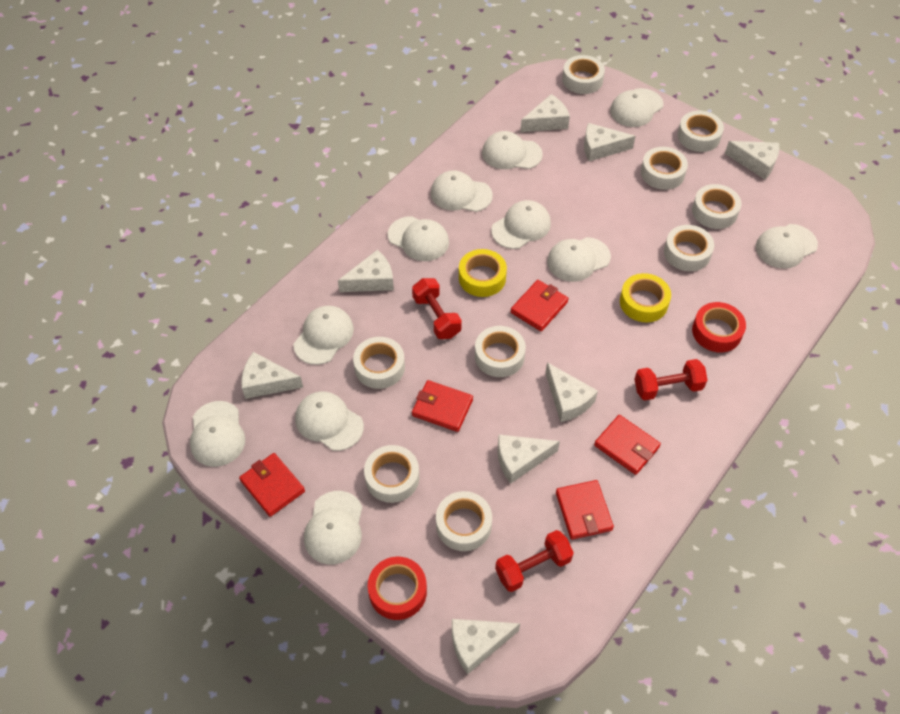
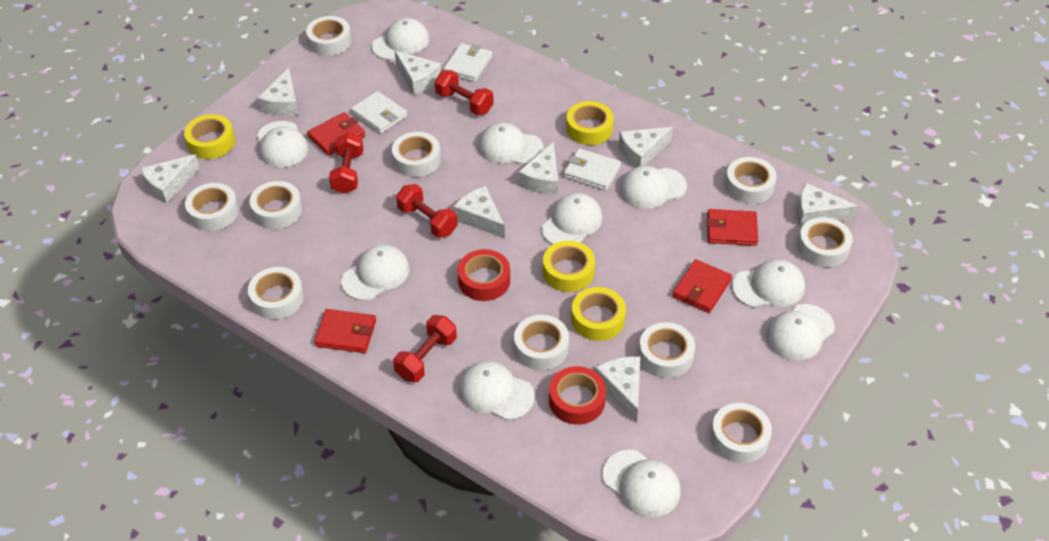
red dumbbell: [412,278,462,339] [495,530,574,592] [634,359,707,400] = 3 -> [329,132,363,194] [393,315,457,382] [396,184,458,238] [435,70,494,115] = 4
red wallet: [239,453,305,517] [412,380,473,432] [511,280,568,331] [556,480,614,540] [594,415,661,475] = 5 -> [307,112,365,156] [314,309,376,353] [672,259,732,313] [707,209,758,246] = 4
white cap: [190,401,245,467] [293,306,354,365] [295,391,364,451] [304,491,362,565] [388,216,449,261] [431,170,493,212] [482,131,543,169] [491,200,551,249] [547,237,611,282] [610,88,664,127] [756,224,818,269] = 11 -> [257,121,308,168] [341,244,410,301] [372,18,429,60] [459,361,535,420] [478,122,544,165] [542,193,603,245] [602,450,681,518] [620,166,687,209] [732,259,805,307] [766,304,835,361] = 10
white tape: [353,337,405,389] [364,445,419,503] [436,491,492,551] [475,326,526,377] [562,55,605,94] [641,147,688,190] [664,225,714,271] [677,111,724,152] [692,184,741,229] = 9 -> [185,183,239,231] [248,267,304,319] [250,181,302,229] [306,16,352,56] [392,132,441,177] [514,315,569,370] [638,322,695,378] [711,403,772,463] [725,157,777,204] [797,217,853,267] = 10
white wallet: none = 0 -> [351,91,407,134] [443,43,492,82] [564,148,621,191] = 3
yellow tape: [459,249,507,297] [620,273,671,322] = 2 -> [184,114,235,159] [543,241,595,292] [566,101,614,145] [571,287,626,341] = 4

